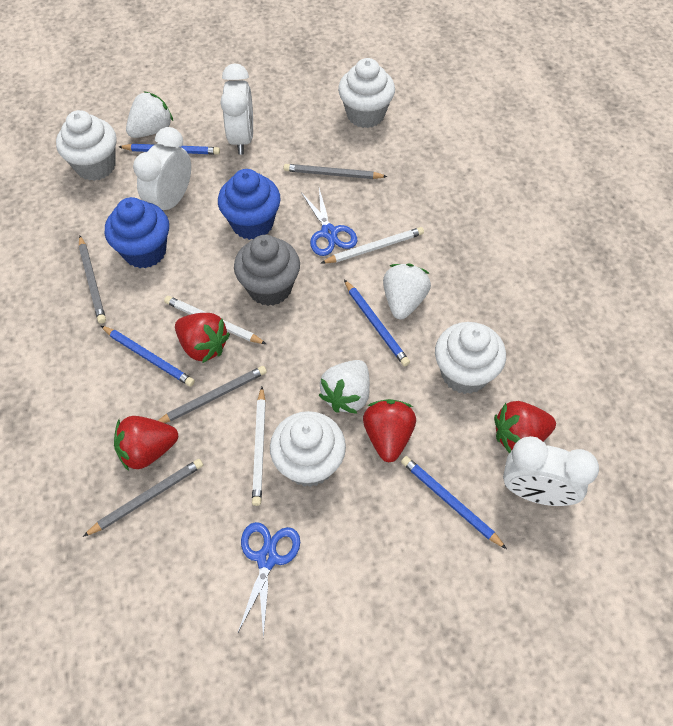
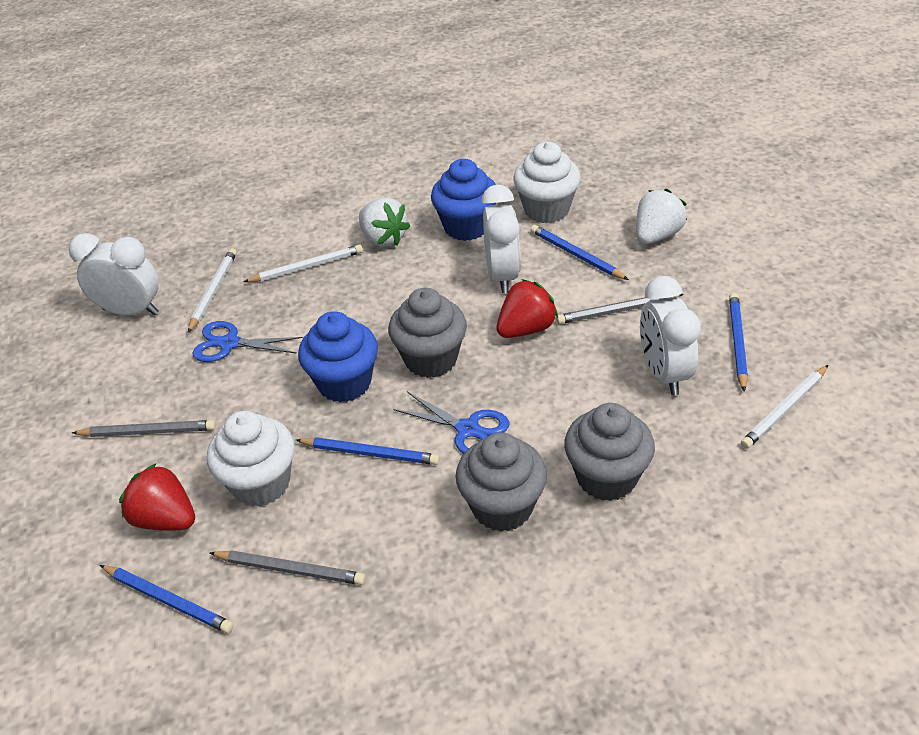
grey cupcake: [234,235,300,306] = 1 -> [388,288,467,378] [456,433,547,532] [564,403,655,501] = 3
grey pencil: [79,236,106,324] [83,459,203,537] [157,366,267,423] [284,164,388,179] = 4 -> [72,420,216,437] [210,550,365,585] [556,294,683,324] = 3
red strawberry: [114,416,178,471] [175,313,230,363] [363,399,416,462] [494,401,556,453] = 4 -> [119,463,195,531] [496,279,558,338] = 2
white cupcake: [56,110,117,181] [270,411,346,487] [338,58,395,128] [435,322,506,394] = 4 -> [207,411,295,507] [513,142,581,223] = 2
white strawberry: [126,91,173,138] [319,360,370,414] [383,264,431,319] = 3 -> [359,197,410,247] [636,189,687,244] = 2

